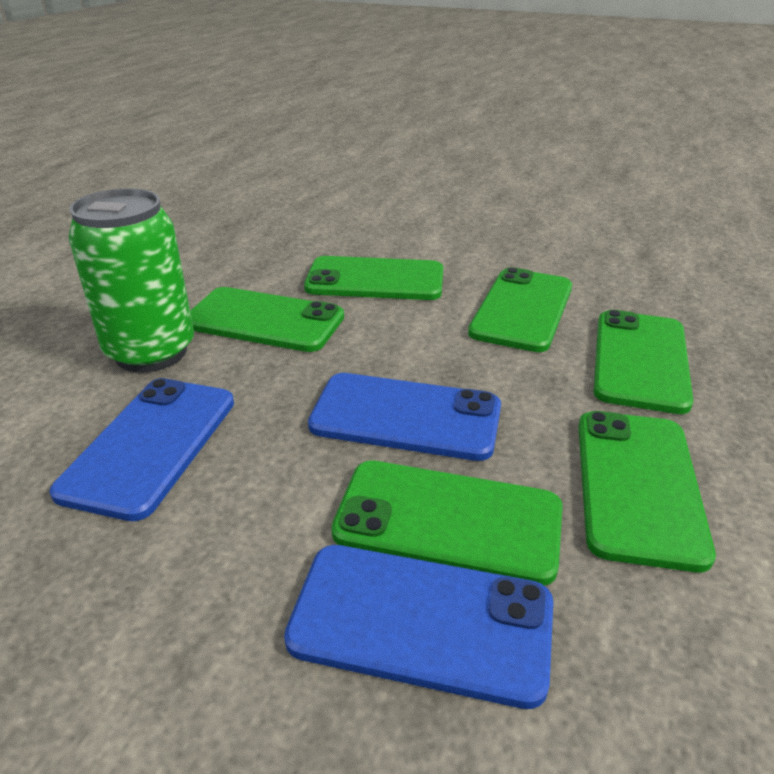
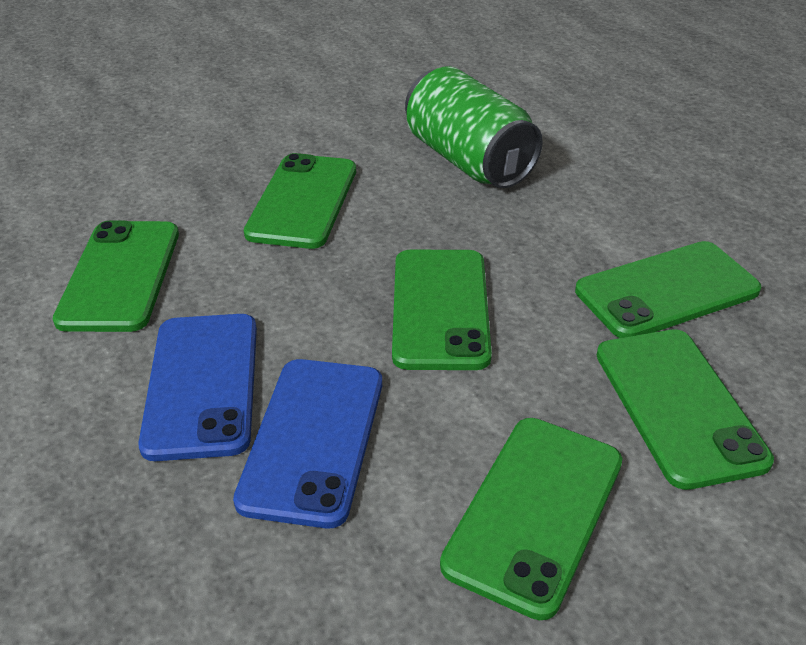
blue phone: [49,378,234,521] [284,545,553,709] [308,373,501,461] = 3 -> [138,314,257,461] [233,359,382,528] = 2

